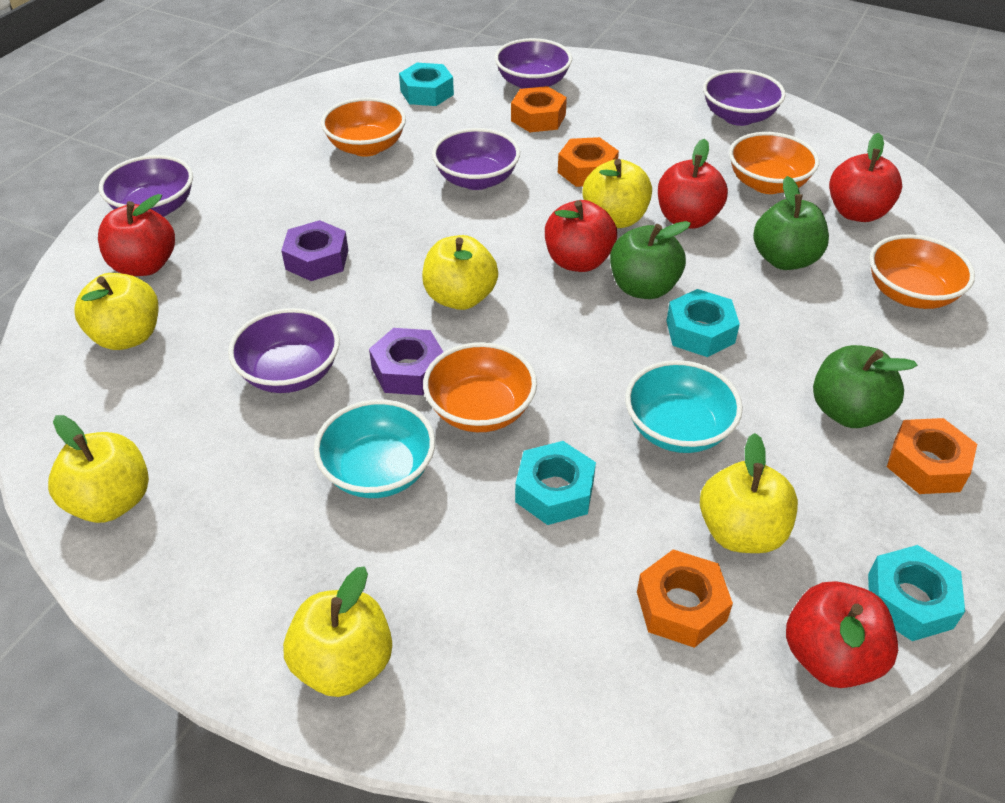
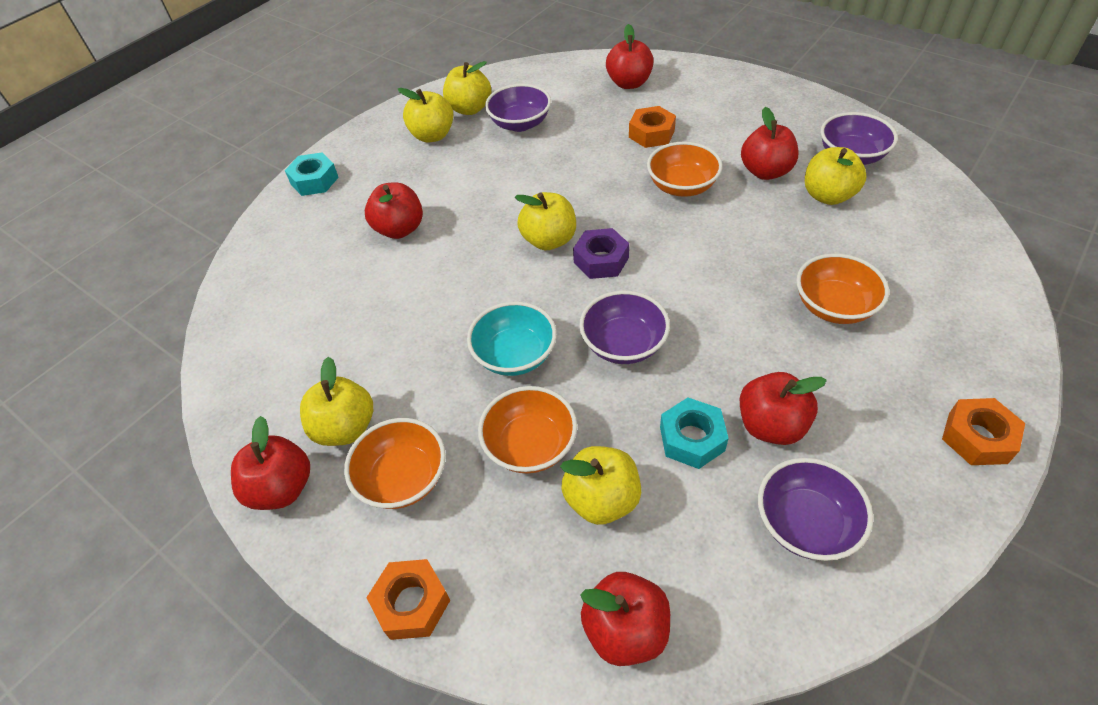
green apple: [610,221,691,299] [753,176,829,270] [813,345,918,428] = 3 -> none = 0
orange nut: [511,86,567,132] [558,137,619,187] [637,549,733,648] [887,418,977,494] = 4 -> [366,559,450,640] [629,106,676,148] [942,398,1025,465] = 3
purple bowl: [99,155,193,217] [228,308,340,393] [432,128,520,190] [495,38,572,89] [703,69,786,126] = 5 -> [485,84,551,132] [579,291,670,364] [758,458,873,561] [820,112,898,165] = 4
purple nut: [281,220,348,281] [369,328,443,395] = 2 -> [573,228,629,279] = 1
red apple: [98,194,175,276] [545,200,617,272] [658,139,728,229] [786,581,898,688] [829,133,902,222] = 5 -> [231,416,310,510] [365,182,423,239] [580,572,670,666] [606,24,654,89] [740,372,827,445] [741,107,799,180] = 6
turquoise bowl: [314,399,435,498] [625,360,743,453] = 2 -> [467,301,557,376] = 1
turquoise nut: [399,63,454,106] [515,441,596,525] [667,289,740,357] [868,545,965,641] = 4 -> [285,152,339,196] [660,397,729,469] = 2

